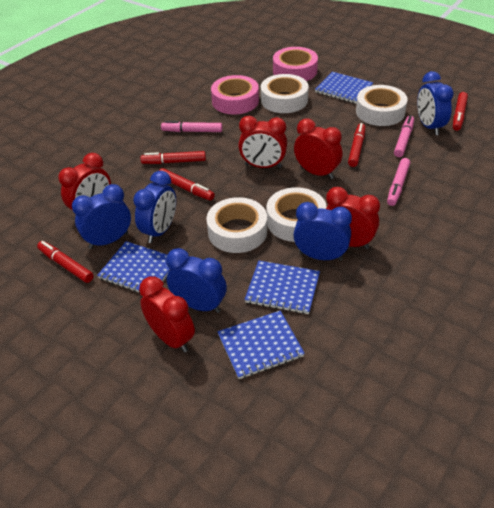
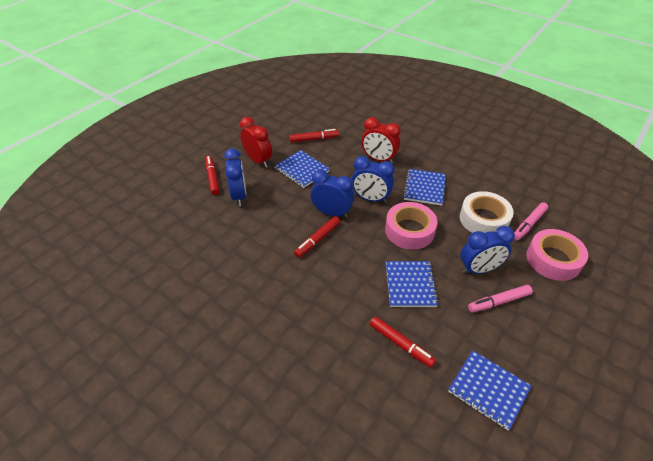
blue clock: [72,184,131,249] [133,171,176,243] [166,248,227,313] [294,202,352,261] [417,71,454,135] = 5 -> [224,148,246,206] [311,170,354,218] [352,156,395,203] [460,226,515,274] = 4
pink marker: [161,121,222,132] [387,158,410,206] [394,115,414,157] = 3 -> [468,285,533,312] [514,203,548,240] = 2
red clock: [58,153,111,210] [139,276,195,352] [238,116,287,168] [294,118,342,179] [326,187,380,249] = 5 -> [240,117,272,168] [362,117,401,163] = 2
red marker: [37,241,94,283] [140,151,206,164] [159,168,215,201] [348,123,365,167] [453,92,468,131] = 5 -> [205,156,220,195] [289,129,339,143] [294,216,340,258] [370,316,436,367] = 4
white tape: [207,197,267,253] [261,74,309,113] [267,187,327,242] [356,85,408,126] = 4 -> [460,191,514,233] = 1

